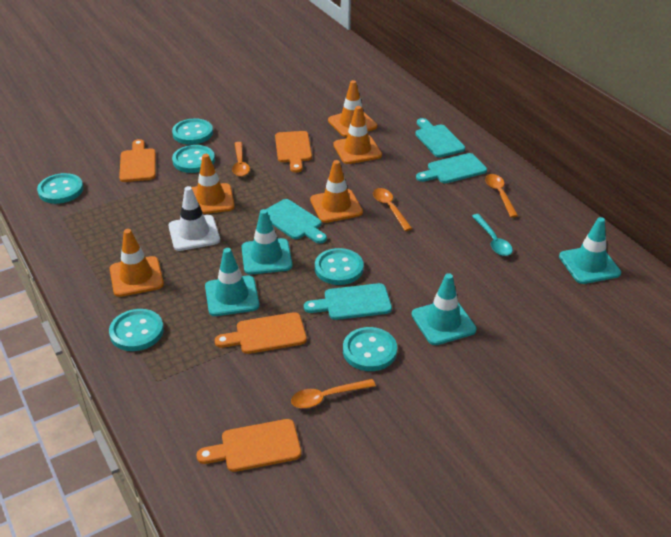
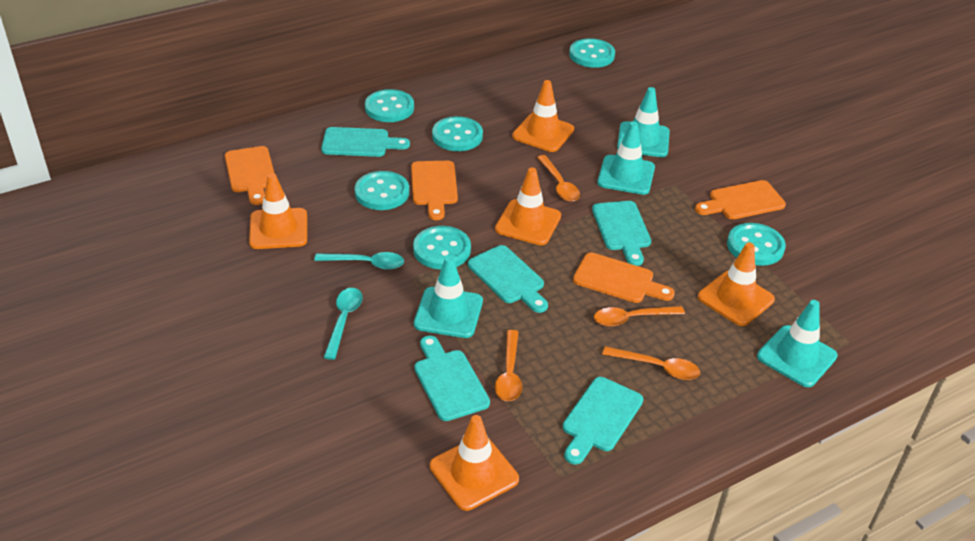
turquoise cutting board: [265,199,327,244] [304,283,392,320] [415,118,465,158] [416,153,487,183] = 4 -> [321,127,410,157] [414,336,490,421] [468,245,548,313] [563,377,643,464] [592,201,651,266] = 5
turquoise spoon: [472,214,513,256] = 1 -> [314,252,404,270] [323,288,363,360] = 2
white traffic cone: [168,186,220,251] = 1 -> none = 0

